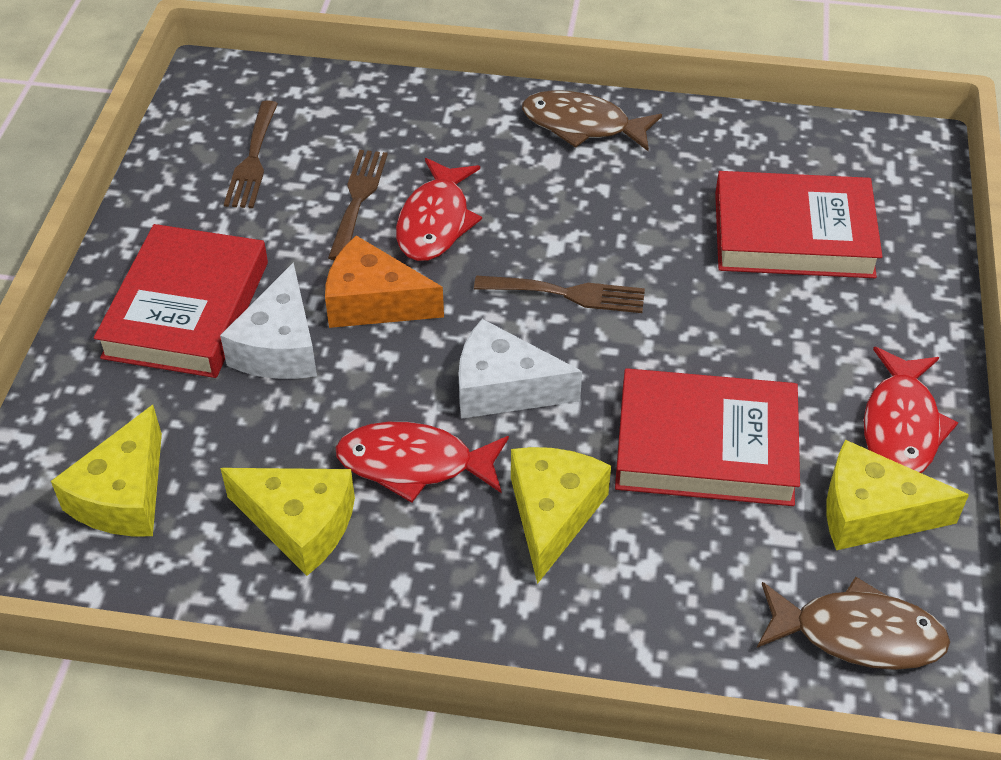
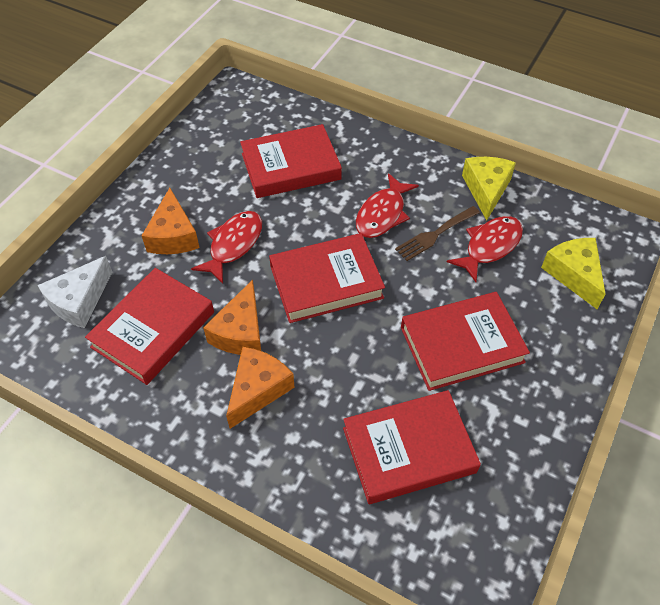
brown fish: [522,90,662,151] [757,577,950,670] = 2 -> none = 0
brown fork: [224,100,278,208] [328,150,388,260] [474,275,645,313] = 3 -> [395,206,480,261] = 1
orange cheese: [325,235,444,328] = 1 -> [142,188,200,254] [203,280,261,355] [226,347,295,429] = 3
red book: [94,224,268,378] [615,369,800,506] [715,171,882,278] = 3 -> [85,268,214,385] [240,124,342,198] [269,233,385,323] [343,390,481,504] [401,292,530,391] = 5
white cheese: [220,262,317,379] [459,319,582,419] = 2 -> [37,256,112,328] = 1
yellow cheese: [51,405,162,536] [220,468,355,576] [511,447,611,584] [826,440,969,550] = 4 -> [462,157,516,221] [541,238,606,309] = 2

